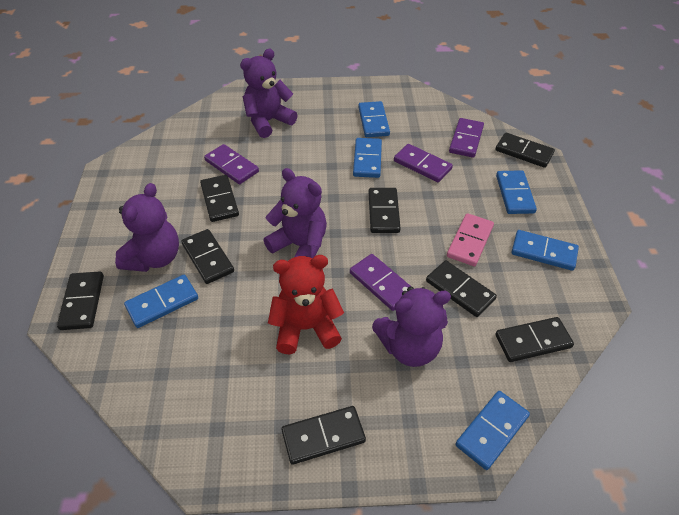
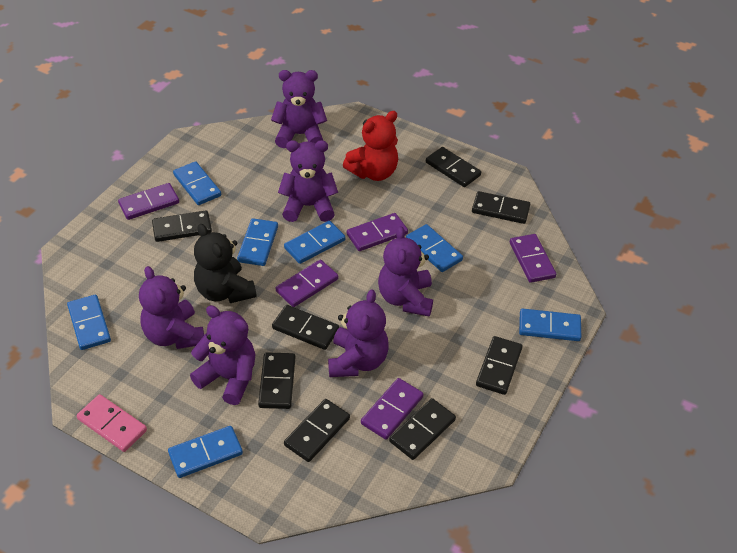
black teddy bear: none = 0 -> [194,224,257,303] = 1
blue domino: [124,275,198,328] [353,138,382,178] [358,101,390,137] [455,391,530,470] [496,170,537,214] [512,230,579,271] = 6 -> [67,294,111,350] [168,426,243,478] [173,161,221,205] [237,218,278,266] [284,221,346,264] [406,224,463,272] [519,309,581,341] = 7
purple domino: [204,144,259,184] [350,254,410,311] [394,144,453,182] [449,118,484,158] = 4 -> [118,183,179,220] [276,259,338,307] [347,213,408,251] [361,378,424,440] [510,234,556,283] = 5
purple teddy bear: [115,183,179,272] [240,49,297,138] [263,168,327,258] [372,286,451,367] = 4 -> [139,266,204,349] [190,305,255,405] [271,70,327,148] [278,140,338,222] [328,289,389,377] [378,226,433,317] = 6

